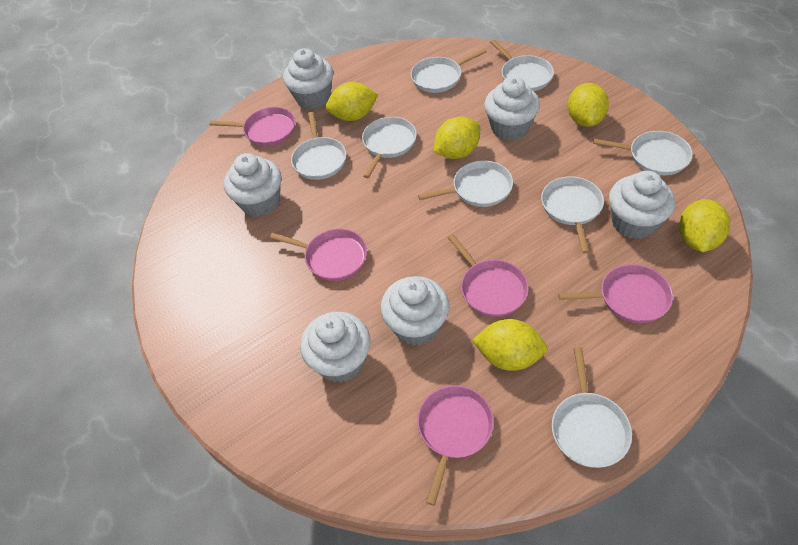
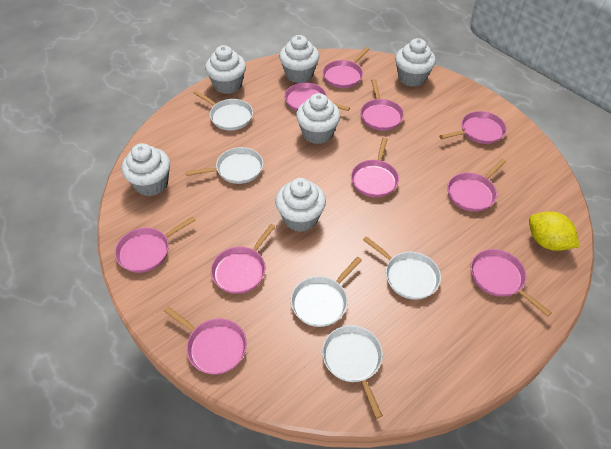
pink pan: [210,107,295,146] [270,229,367,281] [417,385,494,506] [448,234,529,317] [558,264,673,323] = 5 -> [115,216,196,273] [164,306,247,374] [211,224,276,294] [284,82,350,111] [322,47,369,88] [351,137,399,197] [360,79,404,131] [439,111,507,144] [447,159,506,212] [471,249,552,317] = 10
white pan: [291,112,346,180] [362,117,417,178] [411,48,487,93] [418,160,513,207] [490,39,554,91] [541,176,604,253] [552,347,632,468] [593,131,693,175] = 8 -> [186,147,263,184] [193,91,253,131] [291,257,362,327] [322,325,383,419] [363,236,441,300] = 5
yellow lemon: [326,82,378,121] [434,117,480,159] [472,319,547,371] [568,83,609,127] [679,199,730,252] = 5 -> [529,211,579,251] = 1

